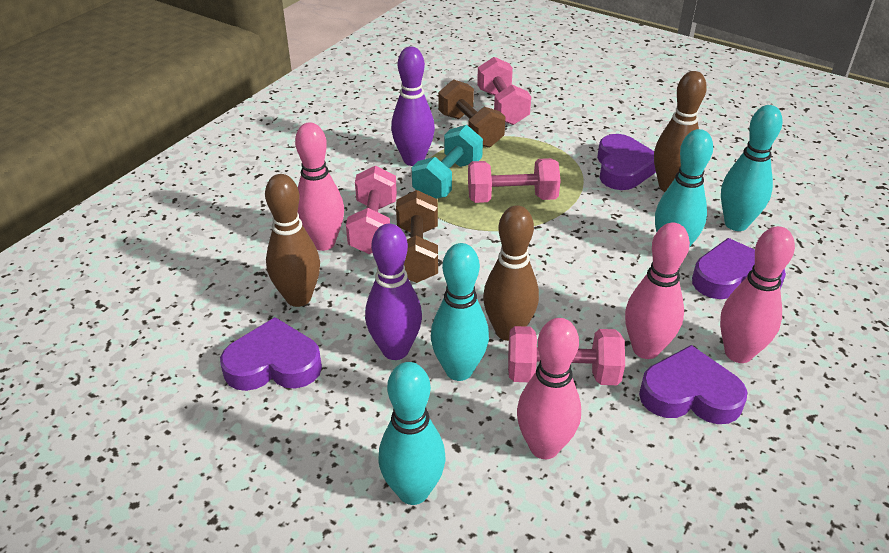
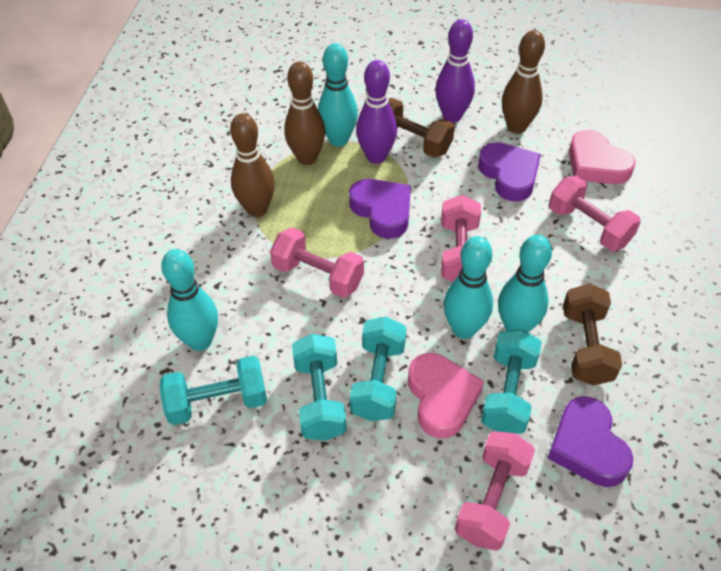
pink bowling pin: [295,122,344,251] [517,318,581,459] [625,223,690,359] [720,226,795,363] = 4 -> none = 0
pink heart: none = 0 -> [408,353,484,438] [569,130,636,184] = 2
purple heart: [220,317,322,391] [597,134,656,190] [639,345,747,424] [692,238,786,299] = 4 -> [349,179,411,239] [478,142,541,202] [548,396,634,487] = 3
turquoise dumbbell: [412,125,483,199] = 1 -> [160,356,267,425] [292,334,347,441] [350,317,406,421] [481,329,542,434] = 4

